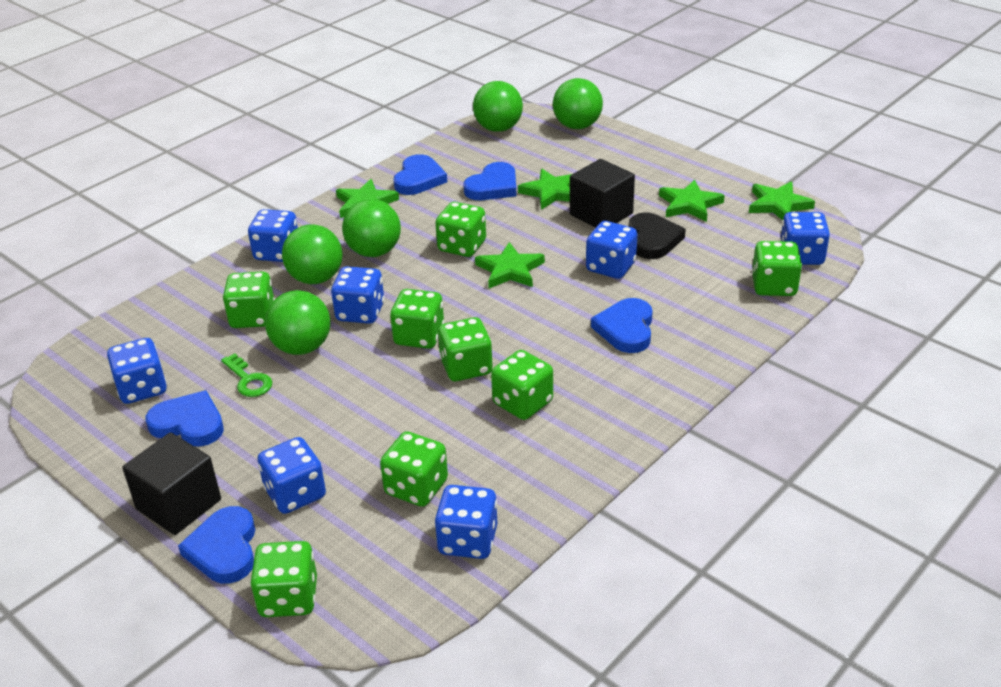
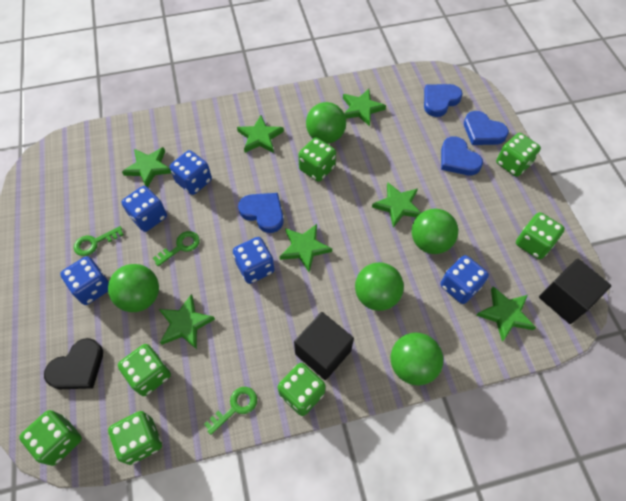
blue dice: [107,338,167,404] [248,209,298,262] [257,437,326,514] [331,266,384,324] [435,485,498,559] [586,221,638,279] [780,212,830,265] = 7 -> [60,256,109,305] [121,186,167,232] [170,150,212,195] [233,237,275,284] [440,255,489,304] = 5
blue heart: [146,390,224,447] [178,506,255,584] [394,154,447,195] [463,162,517,200] [591,298,653,353] = 5 -> [238,193,284,233] [424,84,463,117] [441,137,483,175] [464,111,509,145] = 4
green dice: [223,271,275,328] [250,541,317,617] [380,431,448,507] [390,289,444,349] [435,202,486,257] [438,317,493,381] [491,350,553,420] [752,241,802,296] = 8 -> [19,410,82,466] [108,411,162,465] [118,344,171,396] [278,363,325,416] [299,138,336,182] [496,133,541,177] [516,212,565,259] = 7
green key: [221,353,272,397] = 1 -> [74,226,124,256] [153,231,200,266] [204,387,257,435] = 3
green star: [336,179,399,218] [475,242,545,288] [518,169,572,210] [659,179,725,222] [749,181,815,220] = 5 -> [122,147,171,187] [159,294,215,350] [237,115,284,153] [280,224,332,272] [343,89,386,126] [372,183,421,228] [476,286,536,341] = 7

